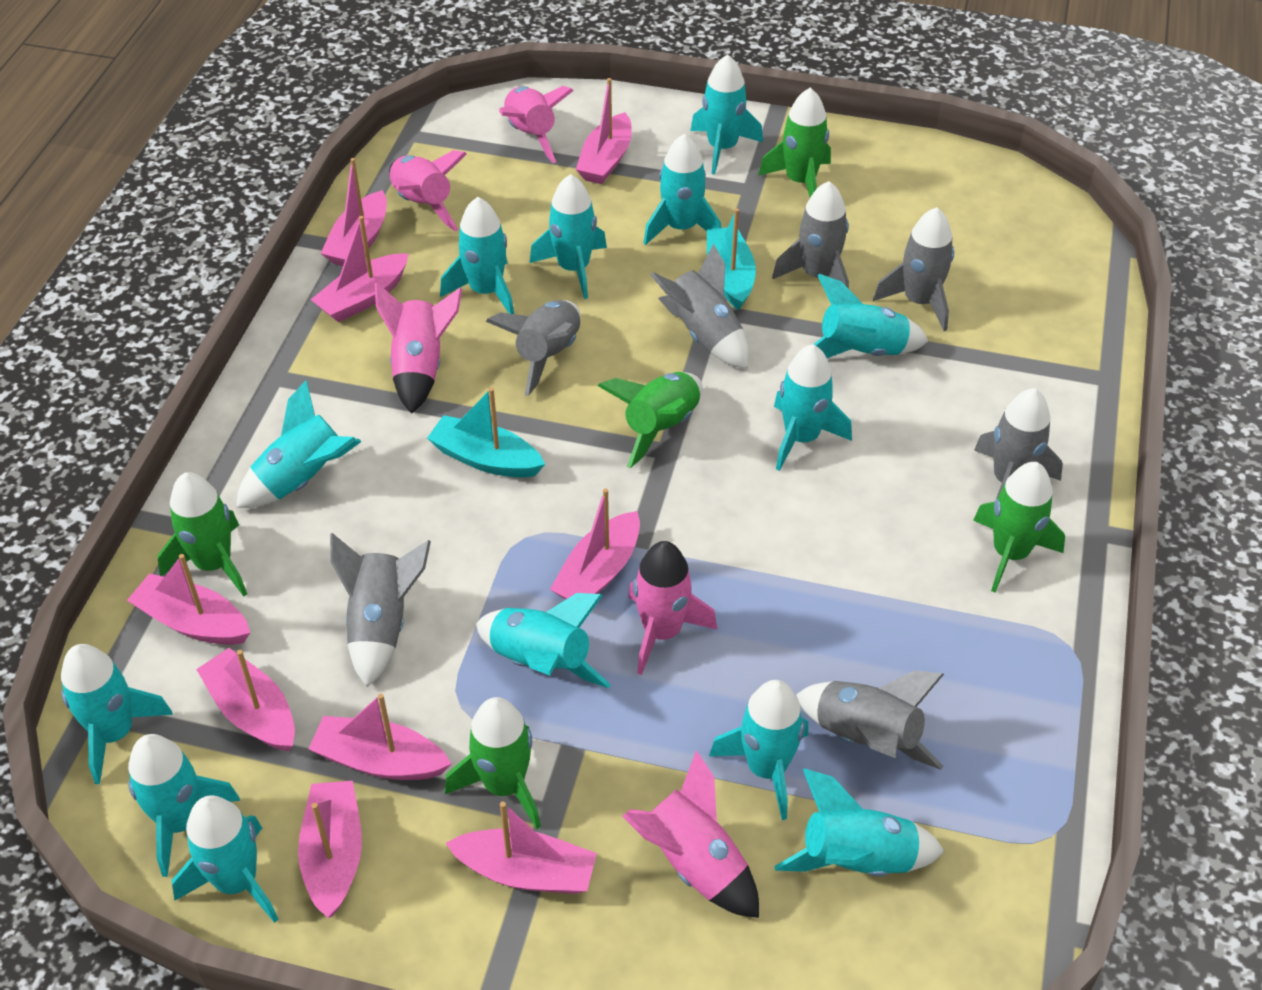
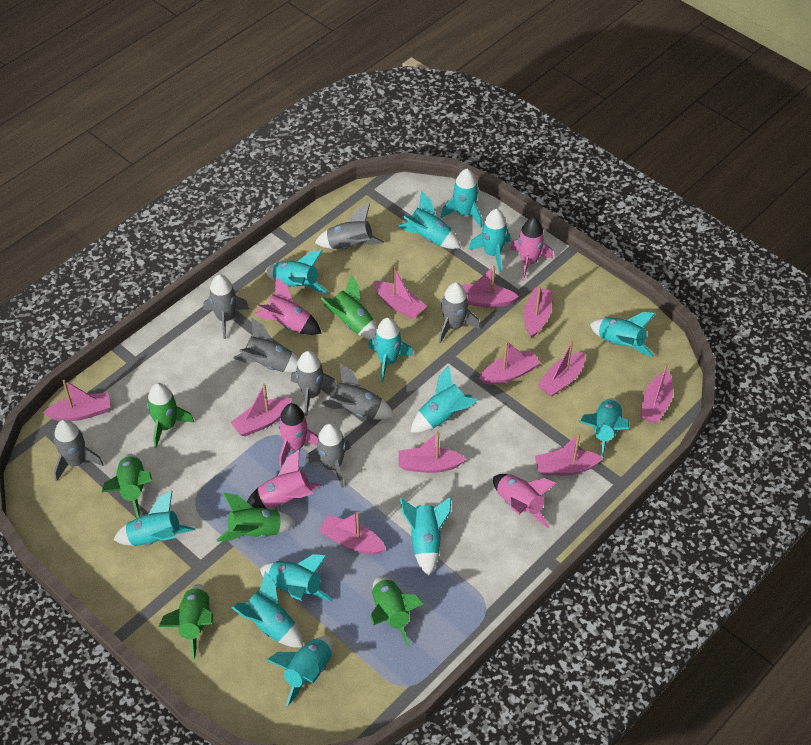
green rocket: [157,472,247,596] [445,697,541,829] [598,372,702,468] [758,88,831,197] [973,462,1065,593] = 5 -> [101,454,152,518] [147,383,194,448] [158,584,213,660] [217,493,296,542] [321,275,377,340] [371,576,424,647] = 6
grey rocket: [330,533,431,687] [486,300,581,396] [650,244,749,369] [772,181,849,289] [796,670,944,770] [873,207,954,331] [974,388,1063,499] = 7 -> [54,419,104,481] [203,274,249,339] [233,318,299,372] [291,351,337,416] [305,423,351,488] [315,203,384,249] [320,363,395,420] [439,282,480,343] = 8
pink boat: [127,554,250,645] [196,648,295,751] [298,781,362,918] [309,694,452,780] [311,216,409,322] [321,158,387,266] [446,801,597,894] [550,488,640,600] [576,78,632,184] = 9 -> [43,379,110,421] [231,384,292,436] [319,512,386,554] [373,266,427,319] [399,431,467,473] [462,266,519,308] [479,341,540,384] [524,286,553,338] [535,433,603,475] [537,341,585,397] [640,364,673,423] = 11
turquoise boat: [427,387,545,478] [707,208,756,310] = 2 -> none = 0

